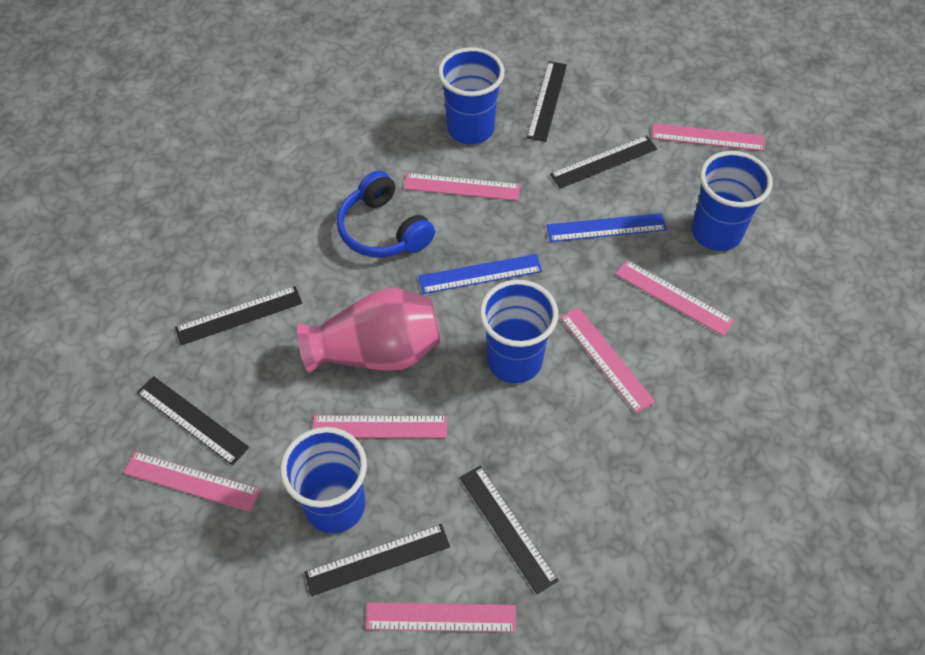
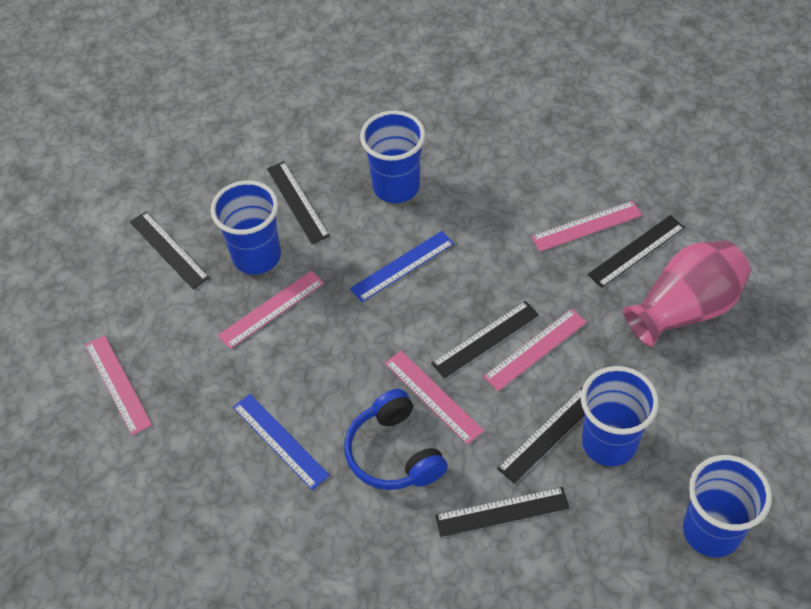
pink ruler: [123,452,260,512] [313,415,447,438] [366,602,516,632] [404,173,520,201] [560,307,655,413] [615,260,734,336] [652,123,765,151] = 7 -> [85,335,152,435] [218,270,324,349] [385,351,484,445] [483,309,587,391] [531,201,642,252] = 5

